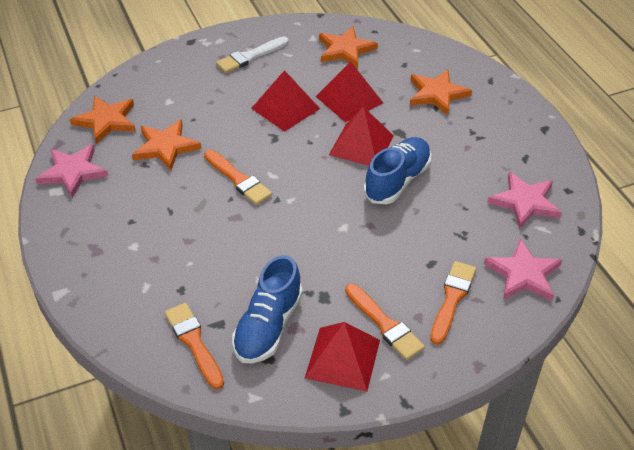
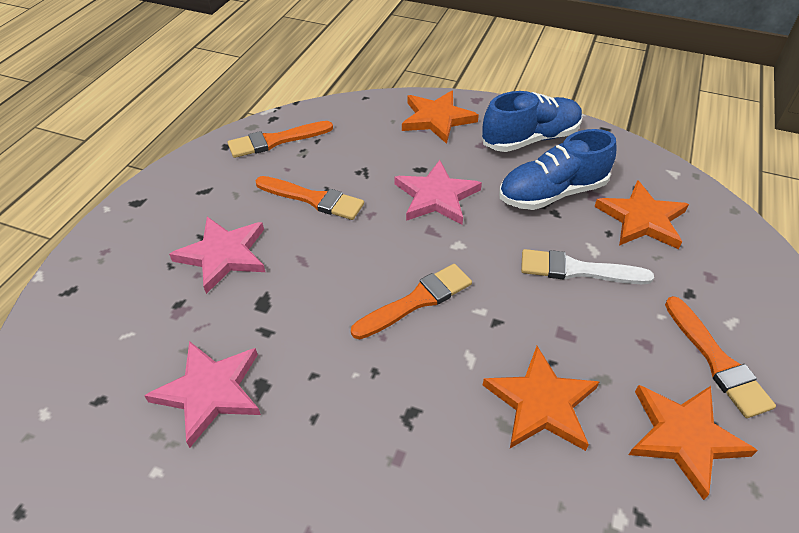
red pyramid: [251,70,320,132] [305,322,380,392] [316,62,383,122] [329,107,394,166] = 4 -> none = 0

